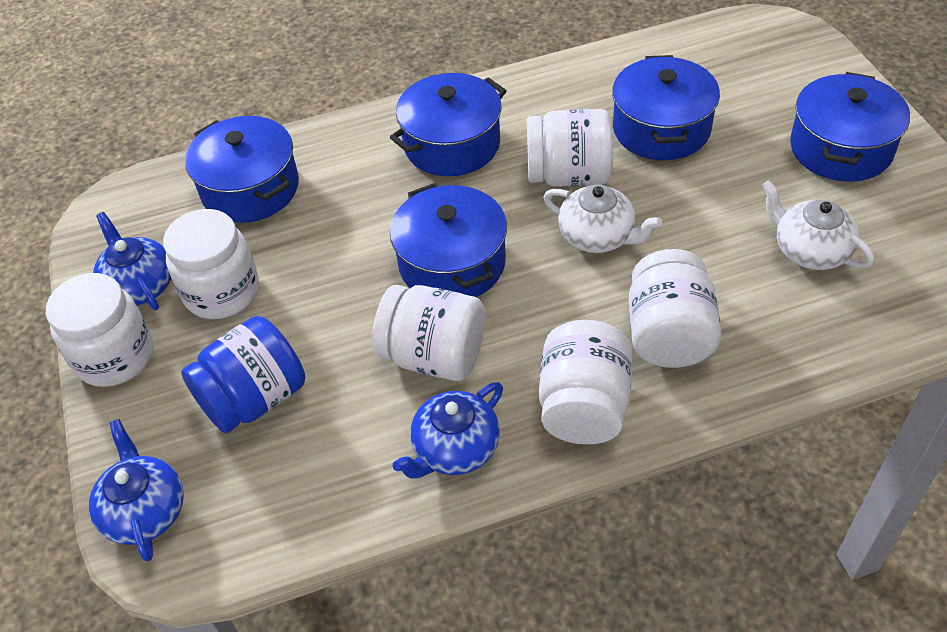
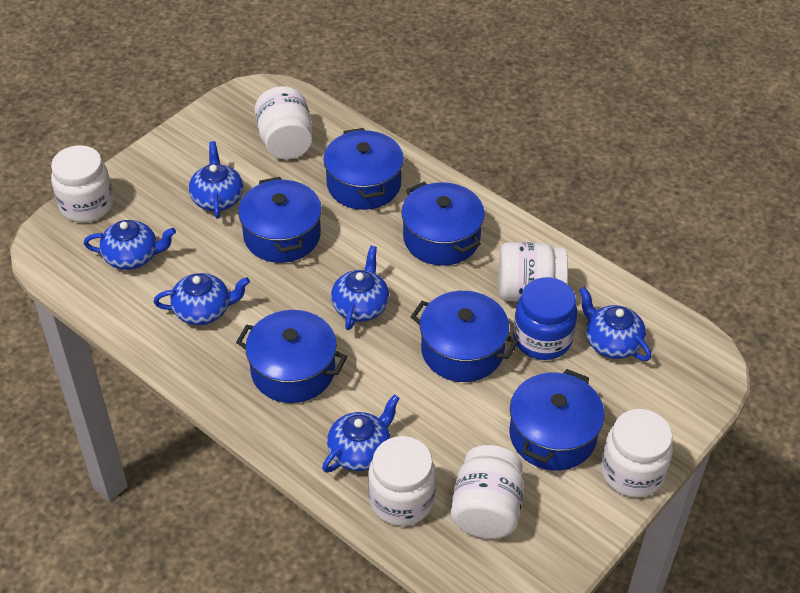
blue pot: [185,116,299,223] [390,73,507,176] [390,183,507,297] [612,55,720,160] [790,72,910,182] = 5 -> [236,310,347,403] [238,177,322,263] [323,128,404,210] [401,182,485,266] [411,291,519,382] [509,369,605,471] = 6
blue teapot: [89,419,184,561] [93,212,171,310] [393,382,503,479] = 3 -> [84,220,176,270] [154,273,250,325] [189,141,243,219] [322,394,400,472] [331,246,389,330] [579,287,651,361] = 6
white teapot: [543,185,662,253] [762,180,874,270] = 2 -> none = 0

